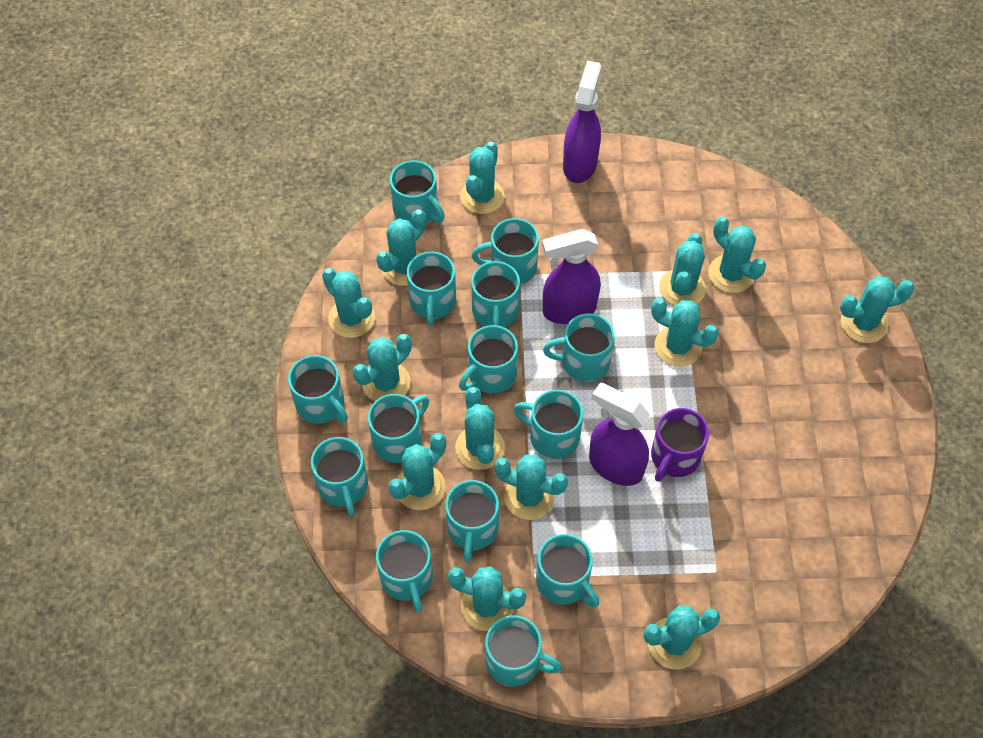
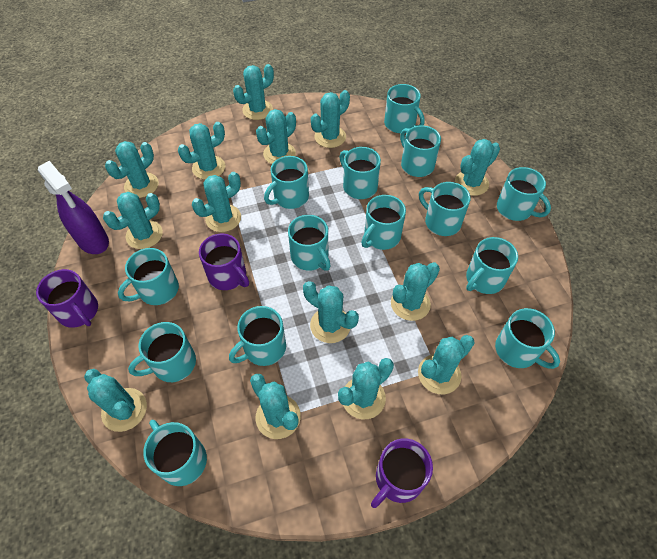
purple mug: [651,408,709,481] = 1 -> [36,269,98,328] [199,234,249,290] [371,438,433,508] = 3
purple spray bottle: [542,229,601,324] [563,61,601,183] [589,383,650,486] = 3 -> [38,161,109,254] = 1
turquoise cactus: [322,268,375,338] [353,334,412,401] [376,209,426,286] [388,433,446,510] [448,567,526,631] [455,387,505,470] [460,141,505,214] [495,455,568,520] [644,605,720,670] [651,298,719,367] [659,233,706,306] [708,217,766,293] [840,276,915,343] = 13 -> [84,369,147,432] [103,192,163,249] [105,141,159,198] [178,122,225,180] [192,172,241,232] [233,64,274,120] [250,374,301,439] [256,109,296,164] [303,281,359,343] [311,90,350,148] [338,358,394,419] [391,262,440,321] [418,335,475,394] [455,139,500,196] = 14

